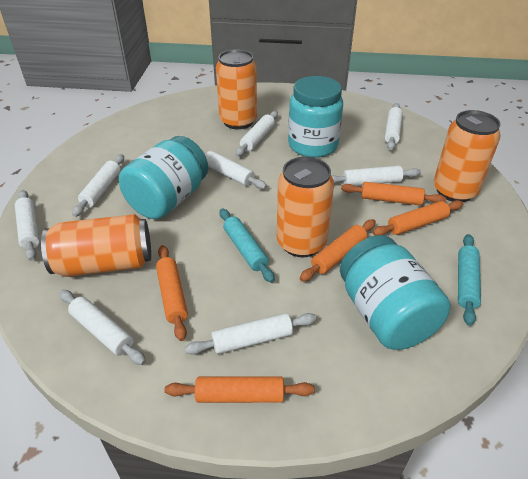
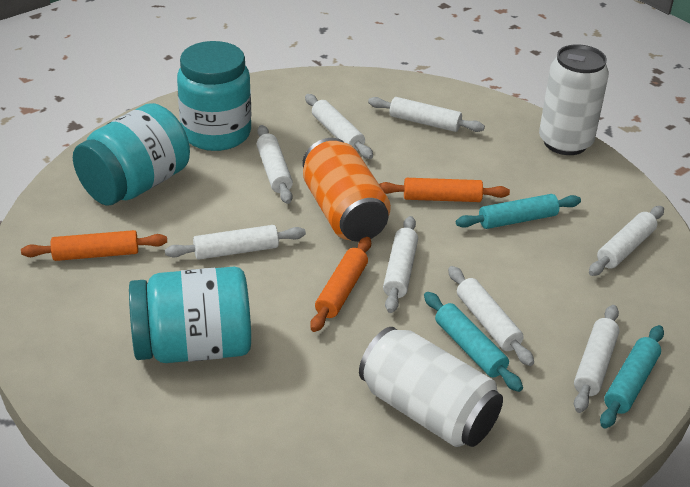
orange can: [41,214,151,277] [216,50,257,129] [277,157,334,257] [433,110,501,202] = 4 -> [302,138,391,242] = 1
orange rolling pin: [156,245,188,341] [165,376,315,403] [300,219,376,282] [341,182,446,206] [372,200,463,236] = 5 -> [21,230,167,261] [310,237,371,332] [379,178,510,202] = 3
turquoise rolling pin: [220,208,275,283] [458,234,481,326] = 2 -> [424,292,523,392] [456,194,581,229] [600,325,664,428] = 3
white can: none = 0 -> [359,327,503,447] [539,44,609,155] = 2

